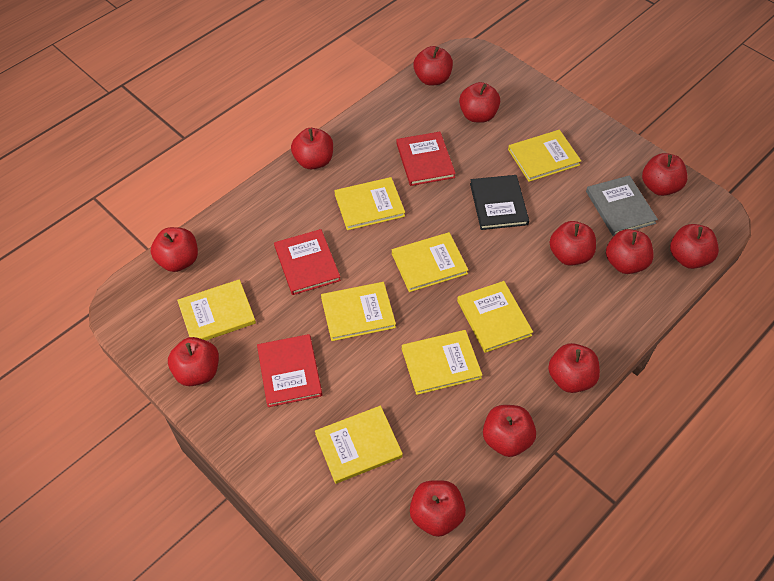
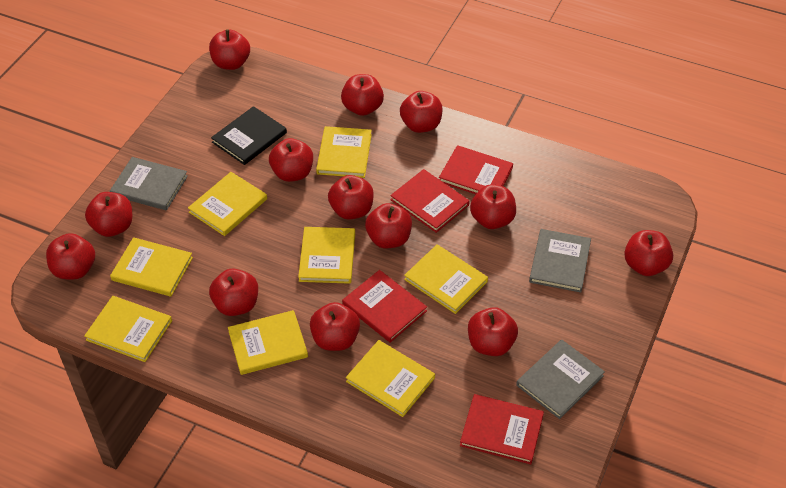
grey book: [586,175,658,236] = 1 -> [110,157,188,210] [516,339,605,419] [529,229,591,293] = 3
red apple: [151,227,198,272] [168,337,219,386] [291,128,333,169] [410,480,466,537] [413,46,453,86] [459,82,500,123] [483,405,536,457] [548,343,600,393] [550,221,596,266] [606,229,654,274] [642,153,688,196] [670,224,719,269] = 12 -> [46,233,95,279] [85,192,132,237] [209,29,250,70] [209,269,258,316] [269,138,313,182] [310,302,360,351] [328,175,374,220] [341,74,384,116] [365,203,412,248] [400,91,443,133] [468,307,518,356] [470,184,516,229] [624,230,673,276] = 13
red book: [257,334,322,407] [274,229,341,295] [396,132,456,186] = 3 -> [342,270,427,343] [390,169,470,233] [439,145,513,194] [460,394,544,464] = 4

